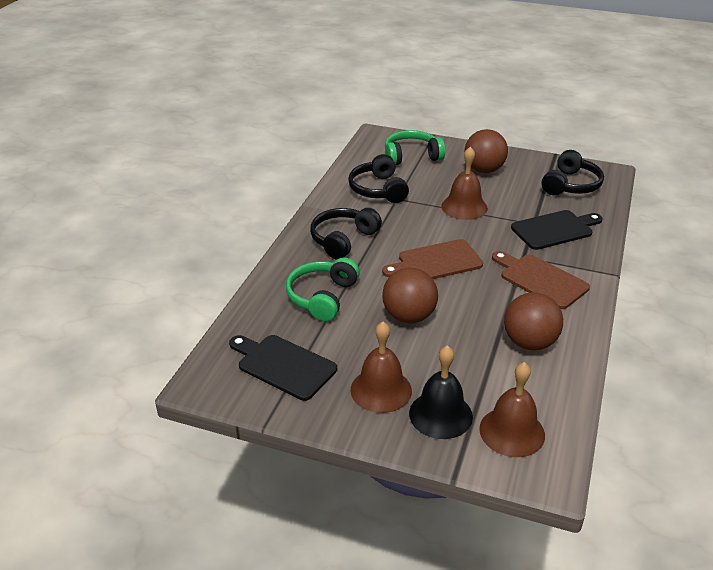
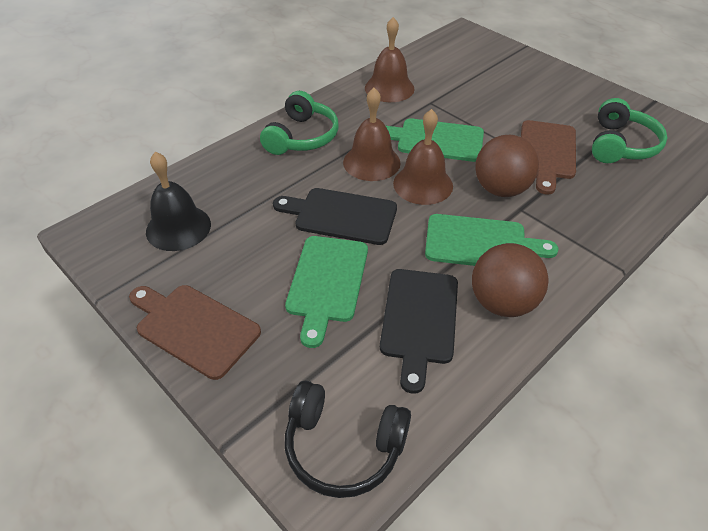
black headphones: [310,208,382,260] [348,154,409,203] [542,150,604,195] = 3 -> [285,380,411,498] = 1
brown ball: [382,268,438,323] [465,129,508,173] [504,292,563,350] = 3 -> [472,243,549,317] [475,135,539,197] = 2
green cutting board: none = 0 -> [285,236,368,348] [386,118,484,162] [425,214,558,266] = 3

